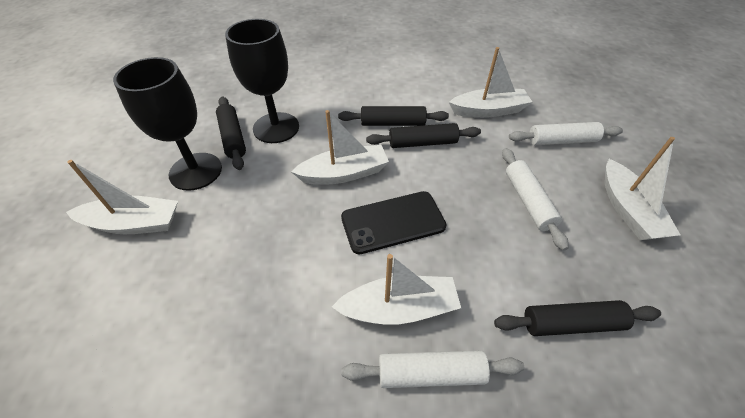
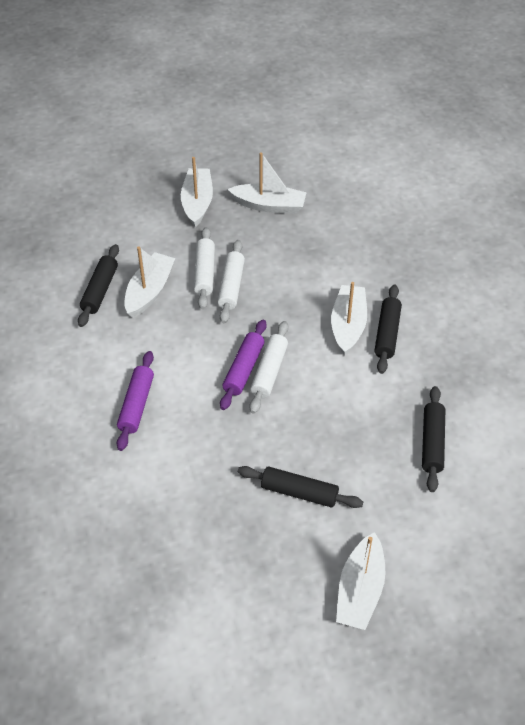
black goblet: [113,57,222,191] [225,19,299,143] = 2 -> none = 0
black phone: [341,191,447,254] = 1 -> none = 0
purple rolling pin: none = 0 -> [117,351,154,451] [220,320,266,410] = 2

